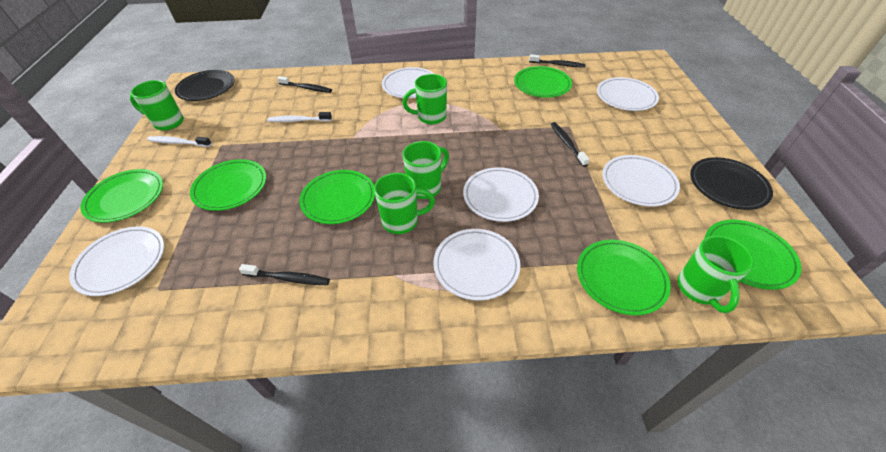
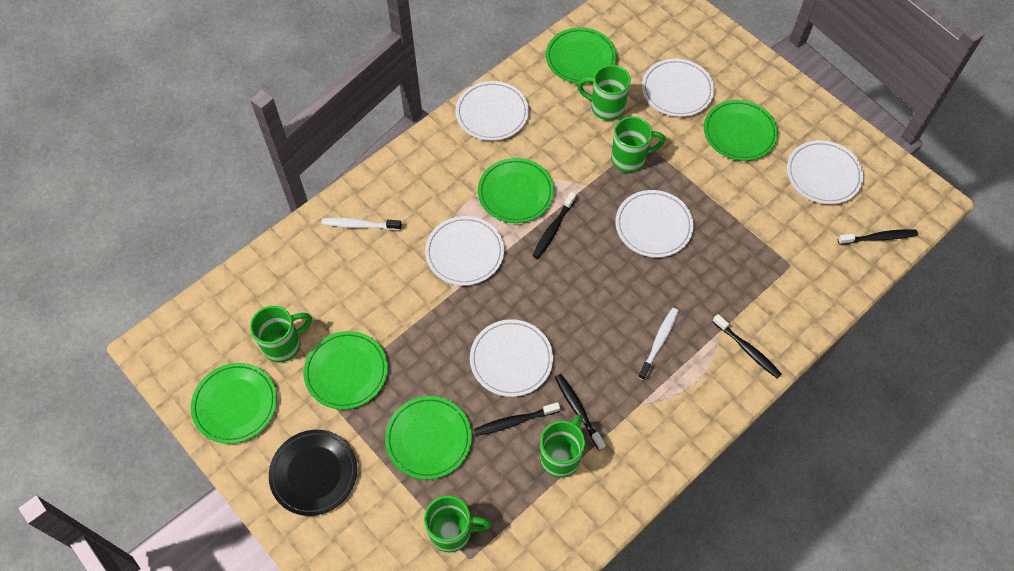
black plate: [175,70,235,101] [690,157,773,210] = 2 -> [269,430,357,516] = 1
black toothbrush: [239,264,330,285] [277,76,332,93] [529,54,586,68] [551,122,590,167] = 4 -> [474,402,560,436] [533,192,576,259] [555,374,606,451] [712,314,781,378] [838,229,918,245] = 5

